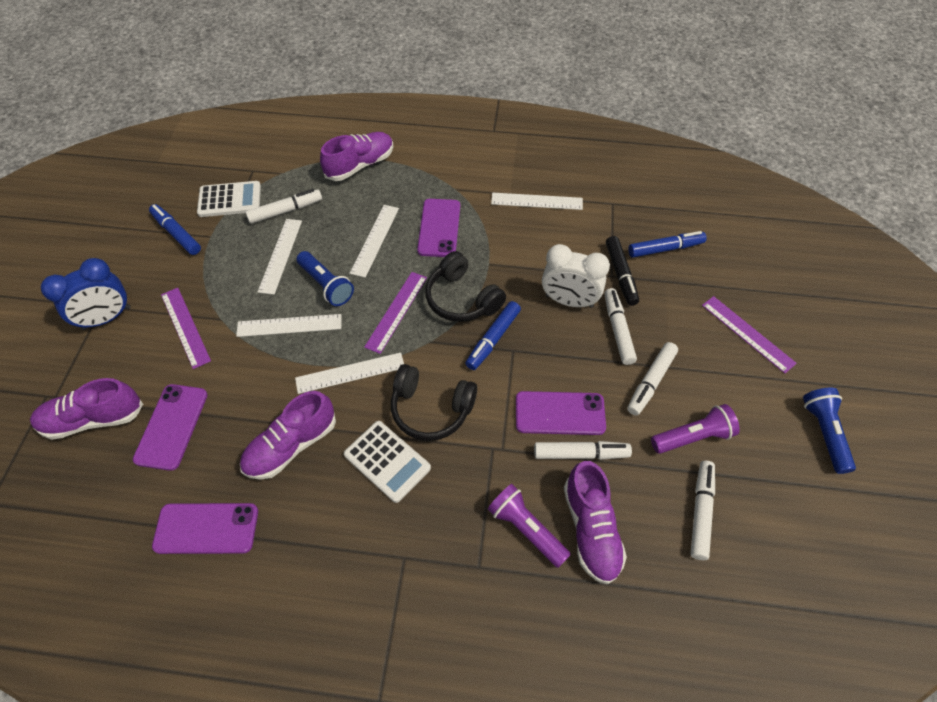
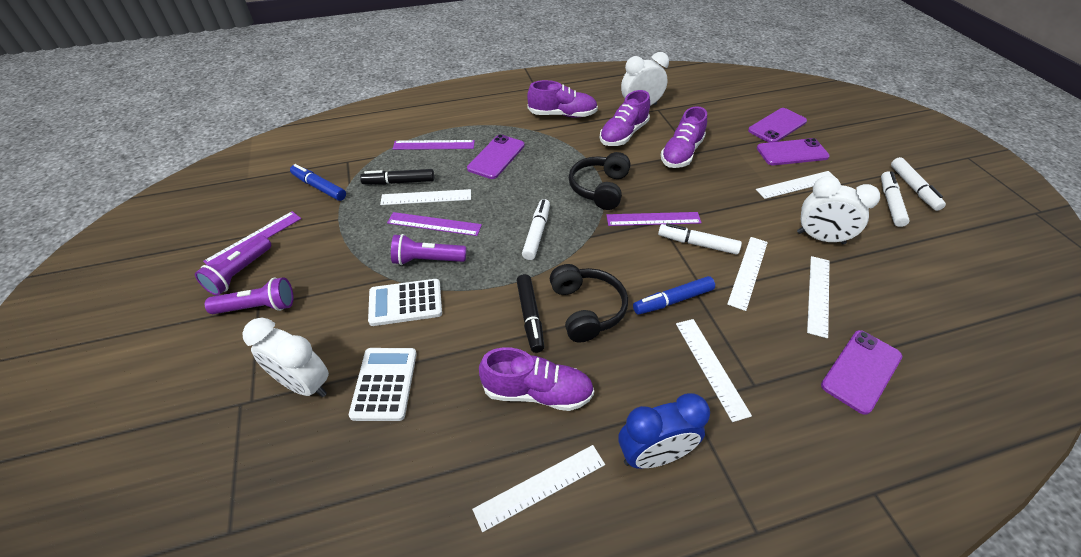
black marker: [606,236,639,306] = 1 -> [360,169,434,185] [517,274,544,353] = 2
blue flashlight: [297,251,354,306] [803,388,856,474] = 2 -> none = 0
blue marker: [149,204,201,255] [465,301,521,370] [628,231,707,258] = 3 -> [290,164,346,201] [633,276,715,315] = 2
purple flashlight: [488,484,571,568] [651,404,740,454] = 2 -> [195,235,271,296] [205,277,294,314] [391,234,466,265] = 3
purple ruler: [161,288,211,369] [364,272,427,354] [702,296,797,374] = 3 -> [203,211,301,265] [387,212,482,236] [393,140,475,150] [606,212,702,226] = 4
white clock: [542,244,610,308] = 1 -> [242,318,329,397] [621,52,669,106] [797,176,880,244] = 3
white marker: [245,189,322,224] [534,441,632,460] [604,288,637,365] [627,342,678,416] [690,461,715,560] = 5 -> [522,199,550,260] [658,223,742,255] [881,171,910,227] [891,157,946,211] = 4
white ruler: [236,314,342,337] [258,219,302,295] [295,352,404,394] [350,205,399,278] [491,193,583,210] = 5 -> [380,189,471,205] [472,445,605,532] [676,319,752,422] [727,237,768,311] [756,171,837,199] [807,256,830,338] = 6

